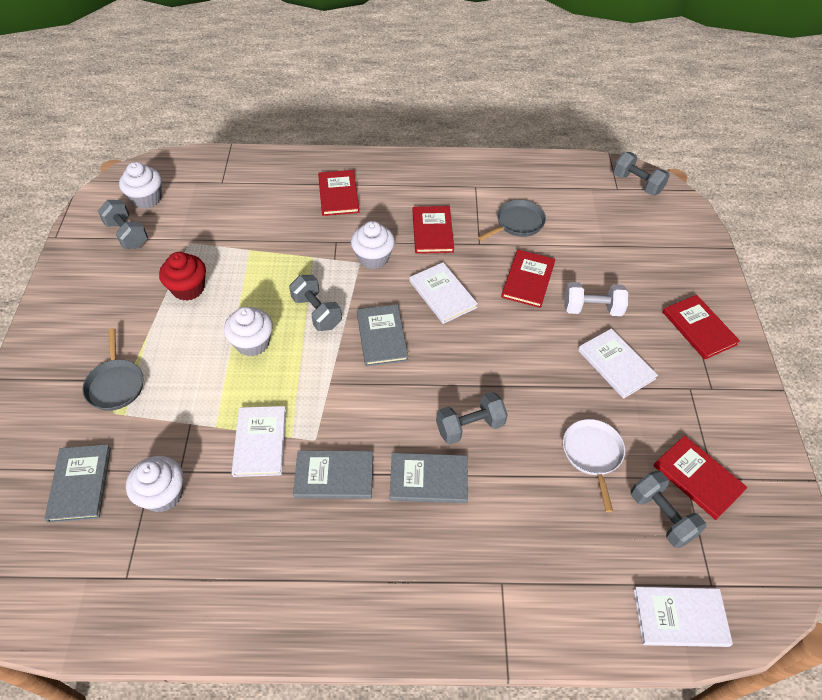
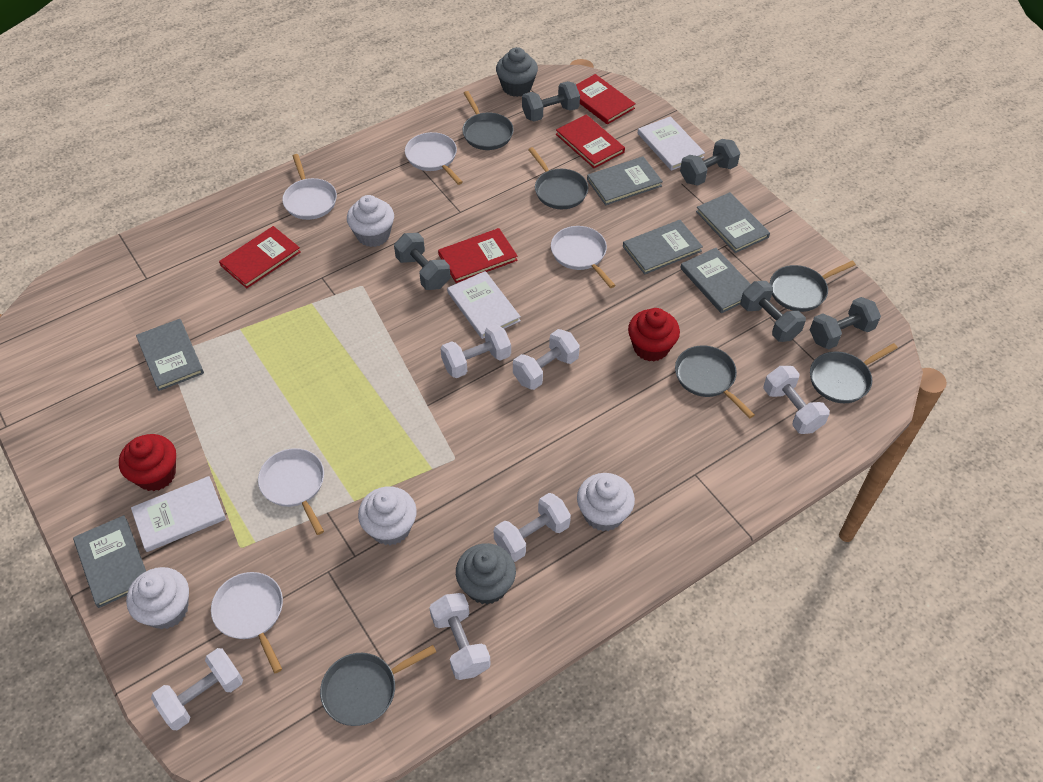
grey book: [45,444,111,523] [293,450,373,499] [357,304,408,366] [389,453,468,503] = 4 -> [73,515,146,608] [136,319,204,391] [587,157,663,205] [623,220,703,275] [680,248,751,313] [696,192,770,253] = 6
grey cupcake: none = 0 -> [456,543,516,605] [496,47,538,97] = 2
grey pan: [82,328,143,411] [478,200,546,241] = 2 -> [320,645,436,726] [462,91,514,150] [528,147,588,209] [675,345,755,418] [770,261,856,312] [810,343,898,403] = 6
red book: [318,170,359,216] [413,206,454,254] [501,250,556,308] [653,435,747,520] [663,295,740,360] = 5 -> [219,226,301,288] [438,228,518,283] [556,115,625,168] [576,74,636,125] = 4
red cupcake: [159,252,206,301] = 1 -> [119,434,176,491] [628,308,680,362] = 2
white book: [232,406,286,477] [410,262,478,324] [578,329,658,399] [634,587,733,647] = 4 -> [131,476,226,552] [447,271,521,339] [638,116,705,171] = 3
white dumbbell: [564,282,628,316] = 1 -> [151,648,243,730] [429,593,491,680] [441,324,511,378] [494,493,571,562] [513,329,580,390] [763,366,830,434] = 6
white pan: [563,419,625,512] = 1 -> [211,572,283,673] [258,448,324,535] [282,154,337,220] [405,132,463,185] [551,226,616,288] = 5

